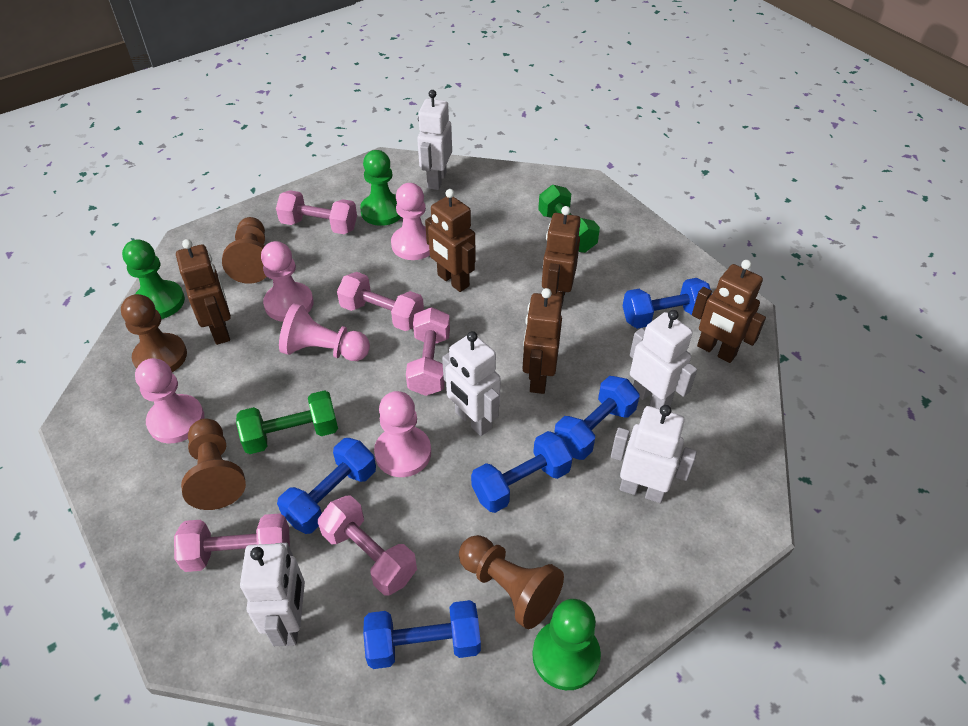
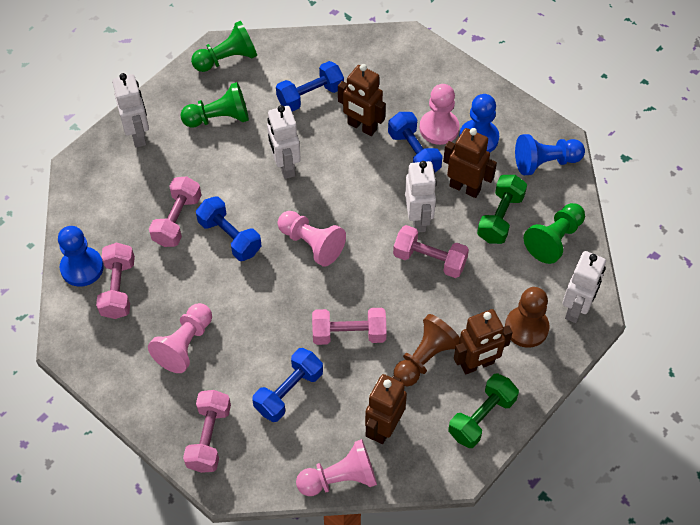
blue dumbbell: [277,438,376,534] [363,600,481,669] [471,431,573,513] [554,376,640,460] [623,278,712,329] = 5 -> [196,196,262,261] [252,348,323,422] [276,61,344,112] [388,112,443,172] = 4
blue pawn: none = 0 -> [58,226,104,287] [459,94,499,153] [515,134,585,175] = 3
brown pawn: [121,294,187,372] [181,419,246,510] [222,217,267,284] [459,535,564,629] = 4 -> [394,314,460,386] [505,287,550,348] = 2
brown robot: [176,239,231,345] [425,189,476,292] [523,288,562,394] [542,206,581,305] [692,260,766,363] = 5 -> [338,64,386,136] [365,374,407,444] [443,128,497,198] [454,309,513,374] = 4
pink pawn: [135,358,204,443] [261,241,314,322] [279,303,370,361] [374,391,431,477] [391,183,430,260] = 5 -> [148,303,212,373] [277,211,346,267] [296,439,377,496] [419,84,459,145] = 4
white robot: [240,543,305,646] [417,90,452,190] [442,331,501,436] [611,405,697,503] [630,310,697,409] = 5 -> [112,73,149,148] [267,105,301,179] [405,161,437,233] [562,251,606,323] = 4

